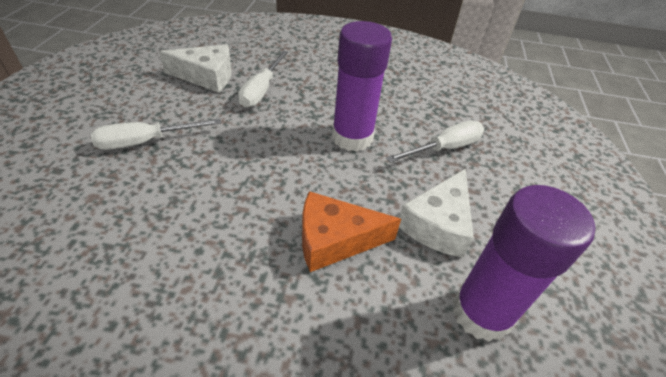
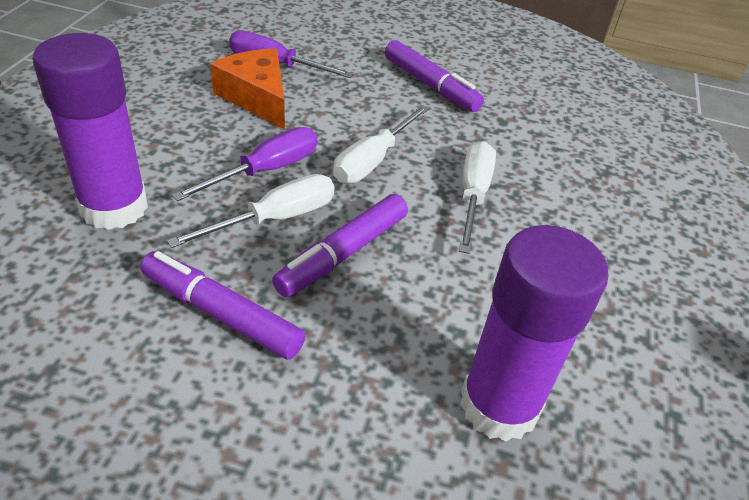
purple marker: none = 0 -> [140,251,306,360] [272,194,408,297] [385,40,484,112] = 3
purple screwdriver: none = 0 -> [172,127,317,201] [229,30,354,78] = 2
white cheese: [159,44,232,93] [399,169,474,258] = 2 -> none = 0

